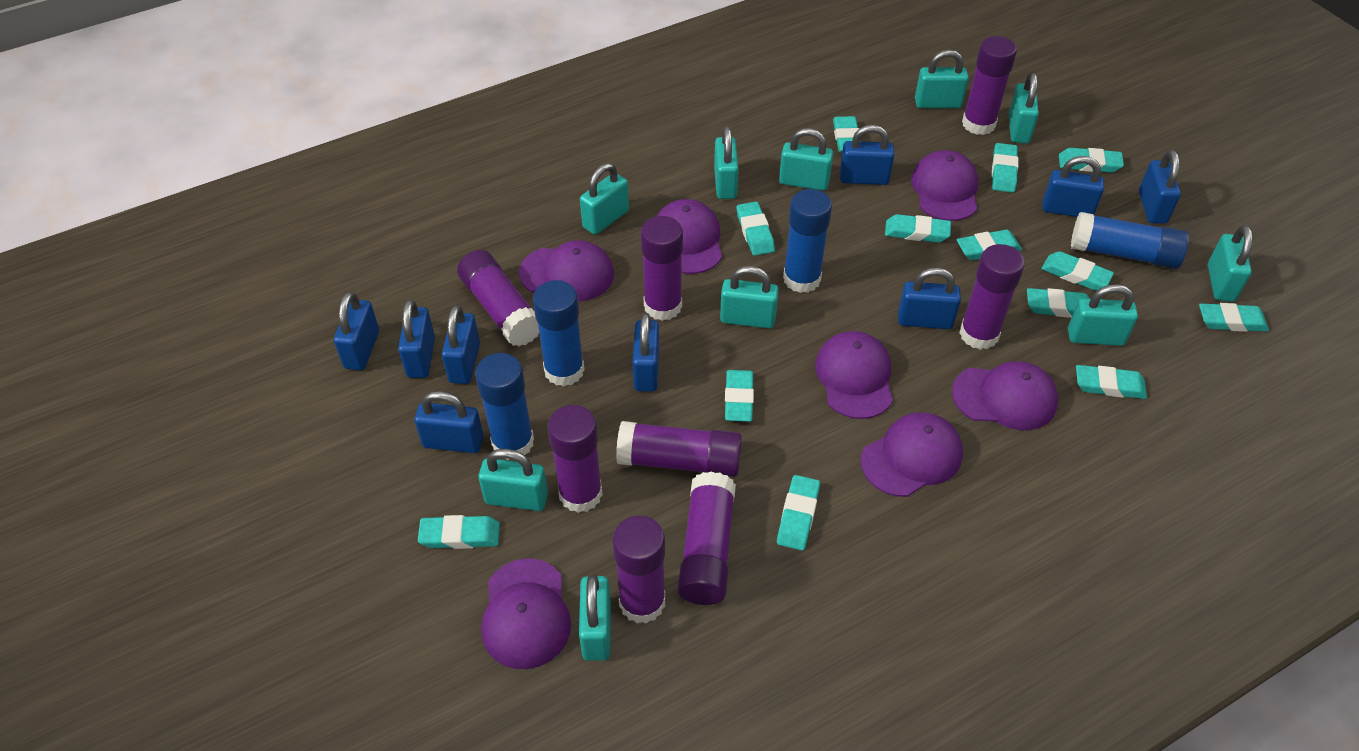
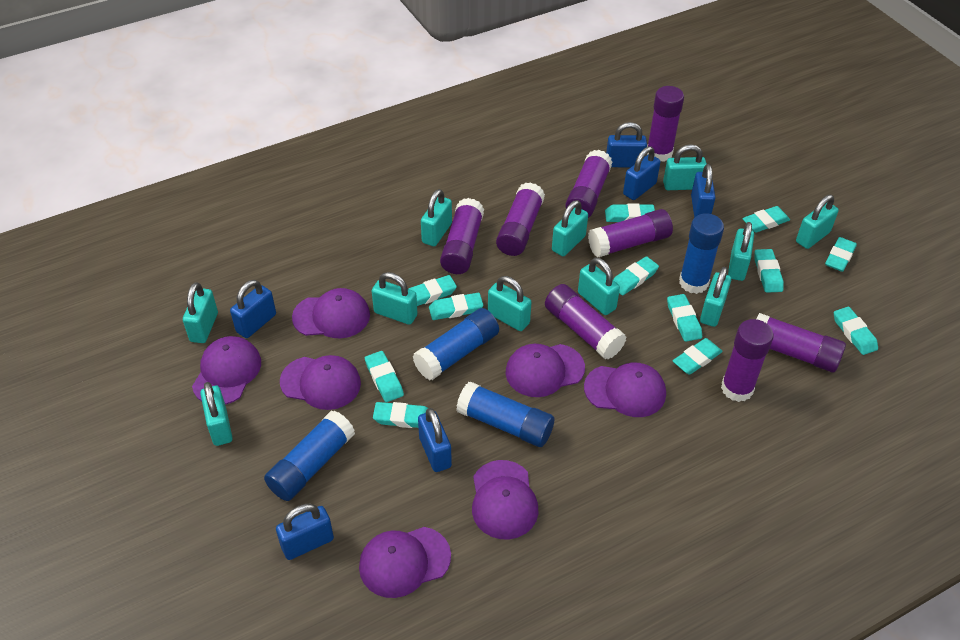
blue padlock: [334,292,379,370] [398,300,435,378] [414,391,484,453] [442,305,480,384] [633,313,659,392] [840,125,895,185] [898,268,961,329] [1042,156,1104,217] [1139,150,1181,224] = 9 -> [230,280,276,338] [276,504,334,560] [418,408,452,472] [606,122,647,167] [623,146,660,200] [691,164,715,218] = 6
turquoise eraser: [418,515,500,549] [725,370,754,422] [736,202,775,256] [777,475,820,551] [833,116,859,153] [885,214,951,243] [957,230,1022,260] [992,143,1018,193] [1027,288,1090,318] [1041,251,1114,291] [1059,148,1124,173] [1076,365,1147,399] [1199,303,1269,332] = 13 -> [365,351,404,402] [373,402,428,428] [409,275,457,306] [429,293,484,320] [605,203,655,222] [613,256,659,295] [667,294,702,342] [673,338,723,375] [742,206,790,233] [754,249,784,293] [825,237,857,272] [834,307,878,355] = 12
turquoise padlock: [478,449,548,511] [579,574,611,661] [580,163,629,235] [714,126,739,199] [720,266,779,329] [779,128,833,191] [915,50,969,108] [1009,72,1039,143] [1068,284,1138,346] [1208,225,1253,302] = 10 -> [183,282,218,343] [200,382,233,446] [372,272,417,325] [421,189,452,246] [488,276,532,331] [552,200,588,256] [578,258,620,315] [663,144,707,190] [700,267,731,327] [728,222,754,281] [796,195,839,249] = 11

